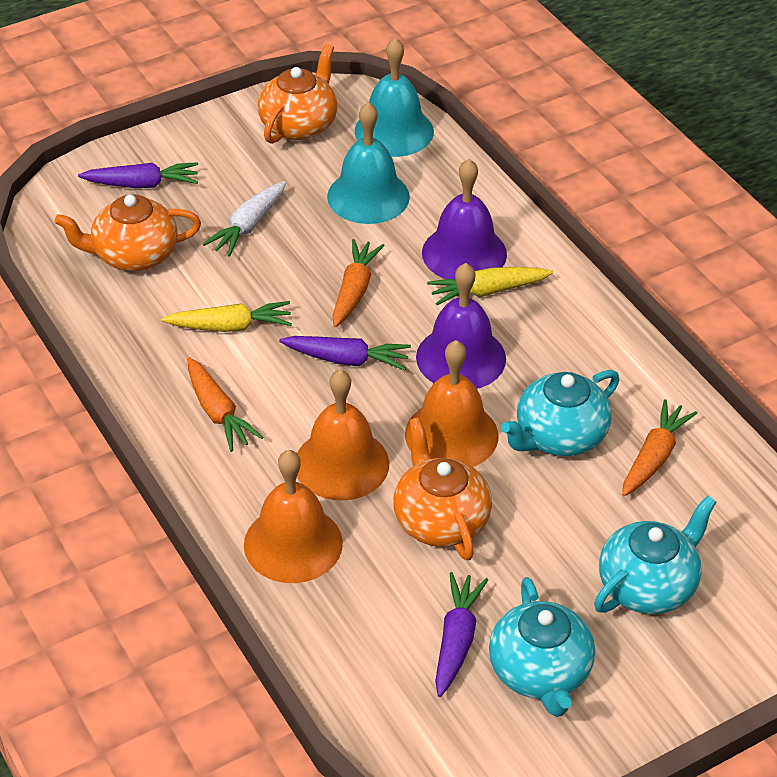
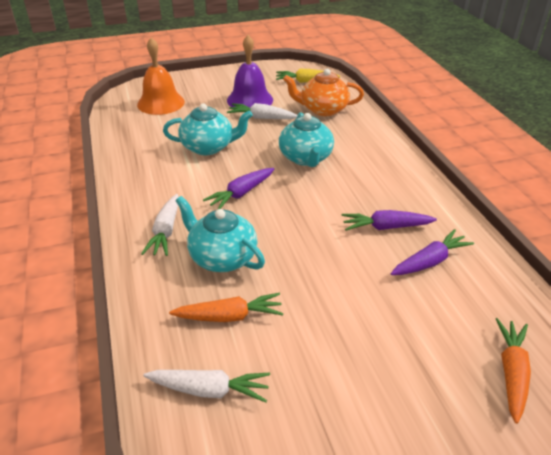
orange bell: [244,450,343,583] [297,369,389,501] [405,340,498,467] = 3 -> [137,37,185,115] = 1
orange carrot: [187,357,263,452] [332,239,385,327] [622,399,697,496] = 3 -> [169,293,284,322] [496,318,531,424] = 2
orange teapot: [54,195,201,271] [258,44,337,144] [393,417,492,560] = 3 -> [283,69,364,116] = 1
purple bell: [416,263,506,389] [422,159,507,280] = 2 -> [227,35,273,108] = 1
turquoise bell: [327,102,410,224] [355,38,434,157] = 2 -> none = 0
white carrot: [203,181,286,257] = 1 -> [141,194,179,256] [143,370,270,403] [227,103,297,119] = 3
yellow carrot: [161,301,292,332] [427,267,553,305] = 2 -> [276,69,340,83] = 1

